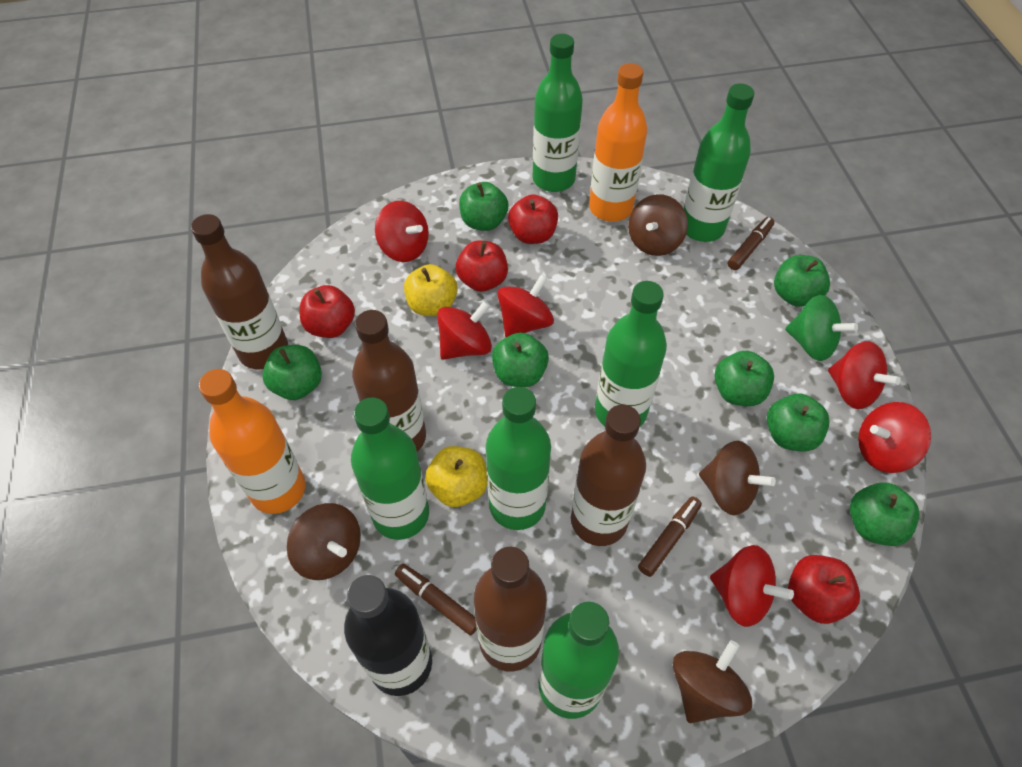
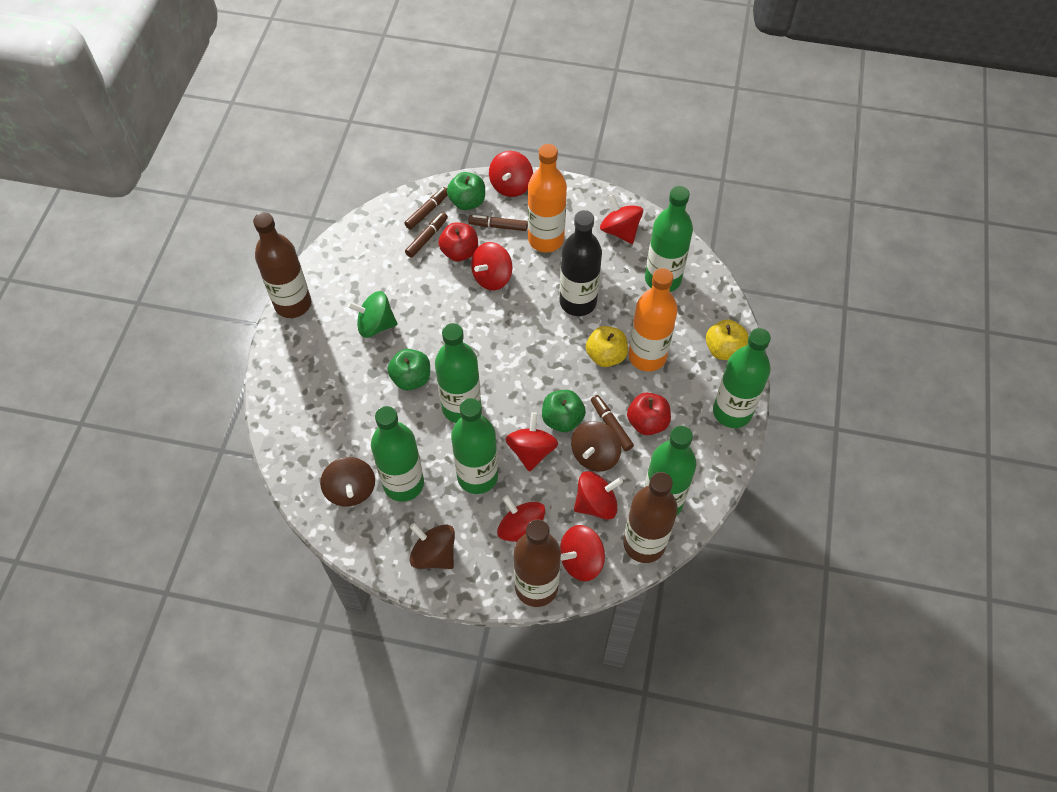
brown bottle: [191,214,288,369] [352,310,426,452] [474,547,547,671] [571,404,646,546] = 4 -> [253,212,311,318] [514,519,561,607] [623,472,678,563] = 3
brown marker: [395,564,477,636] [638,496,702,577] [728,217,774,270] = 3 -> [404,187,448,230] [405,212,448,258] [468,215,528,231] [591,395,634,451] = 4
brown spinning top: [287,503,361,580] [628,194,688,256] [673,640,752,723] [699,441,776,515] = 4 -> [320,457,375,507] [410,523,455,569] [571,421,621,472] = 3
green apple: [262,345,322,400] [459,182,509,231] [492,332,549,387] [715,351,774,406] [767,394,830,451] [774,255,830,307] [850,482,919,546] = 7 -> [387,349,430,390] [447,172,485,210] [542,390,586,432] = 3
red apple: [300,285,355,338] [456,241,508,292] [508,194,558,244] [788,555,860,624] = 4 -> [438,223,478,262] [627,392,671,435] = 2
red spinning top: [375,201,429,262] [437,301,492,360] [497,274,554,337] [710,545,794,627] [828,341,901,409] [858,402,931,473] = 6 -> [471,242,512,290] [489,151,533,197] [497,495,545,542] [505,412,558,472] [560,525,605,581] [574,471,623,520] [600,194,643,244] = 7

